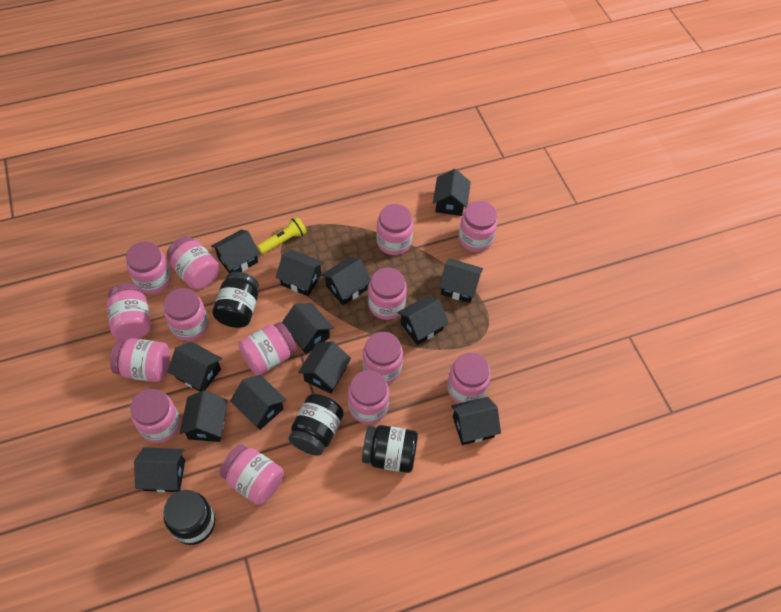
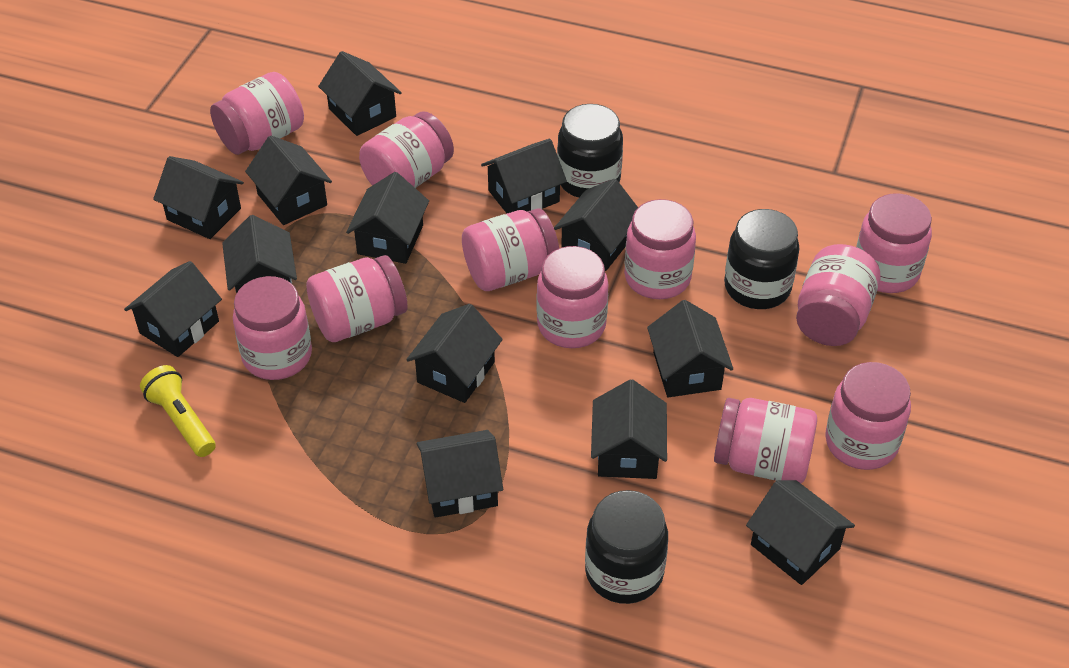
black jar: [163,490,215,545] [212,272,259,328] [288,394,344,456] [362,425,418,473] = 4 -> [557,104,623,198] [585,490,668,604] [724,209,800,309] = 3
pink jar: [107,283,151,340] [110,338,170,382] [126,242,171,294] [130,389,180,443] [163,288,209,341] [166,236,220,289] [219,444,284,505] [238,322,297,375] [348,370,389,424] [363,332,403,384] [368,267,407,320] [376,204,413,255] [447,352,491,403] [459,201,498,252] = 14 -> [210,72,304,155] [233,276,312,380] [306,255,408,342] [359,111,454,188] [462,208,559,291] [537,246,608,348] [624,199,696,299] [714,398,817,483] [796,244,881,346] [825,362,911,470] [856,194,932,293] = 11

